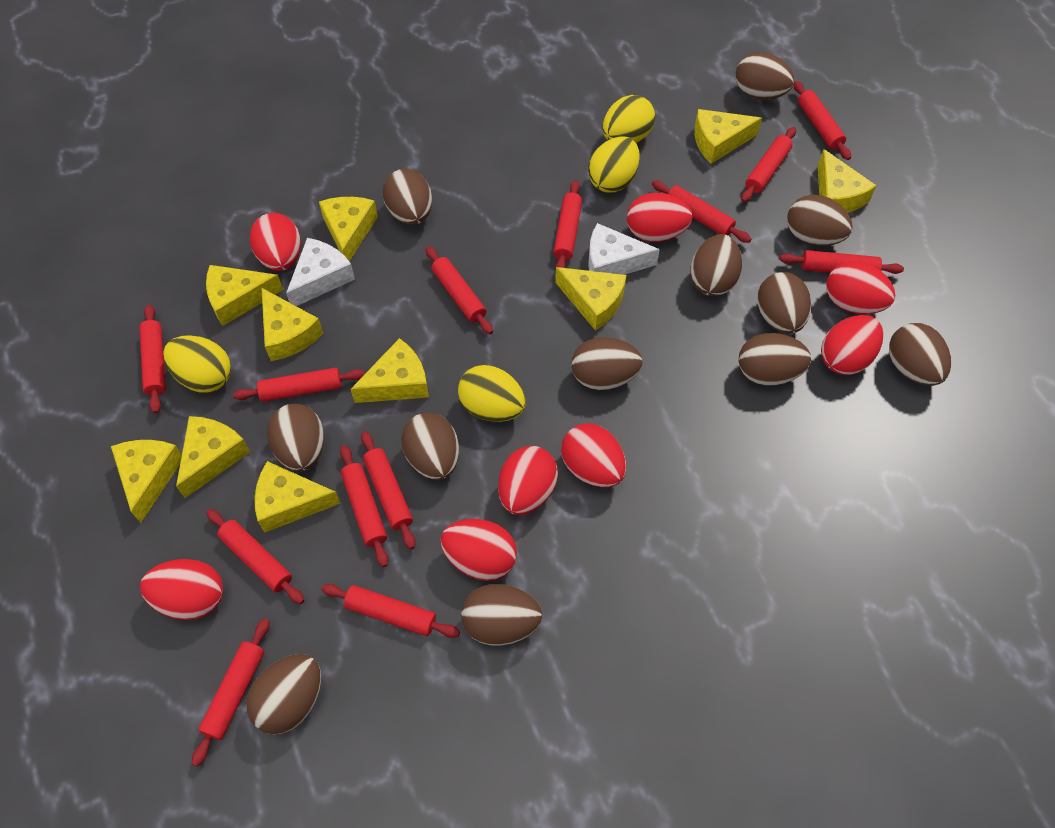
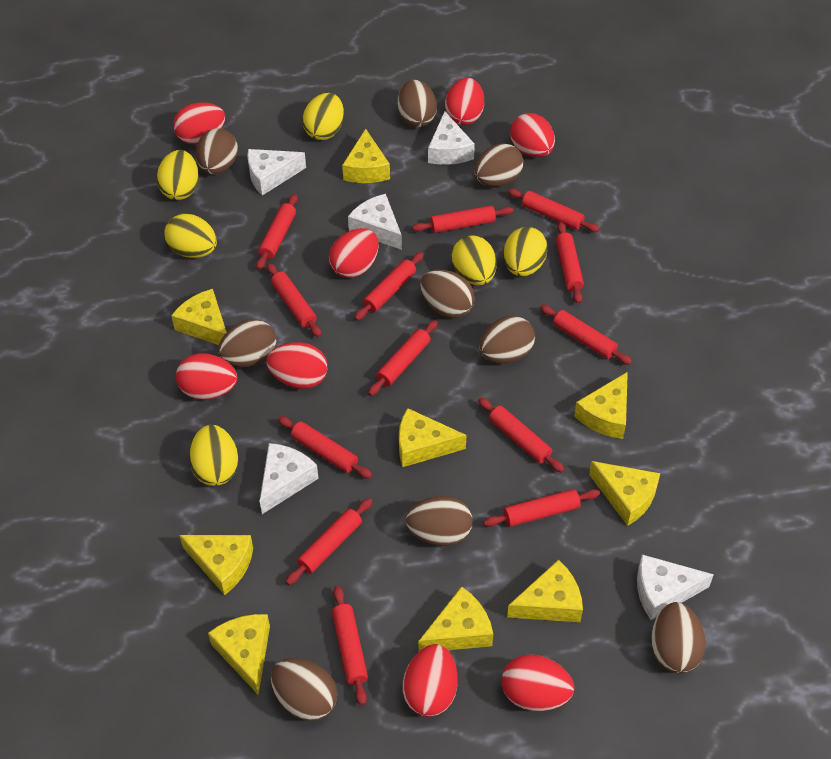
brown egg: [246,654,321,734] [267,404,324,471] [383,169,432,225] [401,412,459,480] [461,584,543,646] [571,337,643,390] [690,234,742,296] [735,52,795,99] [739,333,811,386] [757,272,811,334] [787,195,853,246] [889,323,951,386] = 12 -> [196,128,238,175] [218,319,276,367] [271,658,337,721] [398,80,437,127] [405,496,472,546] [420,270,475,318] [474,143,523,187] [479,316,535,363] [651,602,706,673] = 9
white cheese: [286,238,355,306] [588,223,660,275] = 2 -> [247,149,306,195] [260,443,319,514] [348,194,402,250] [428,111,475,165] [637,554,714,620] = 5
yellow cheese: [111,440,182,523] [176,416,250,498] [206,265,283,326] [255,461,340,533] [262,288,323,361] [319,197,378,261] [350,338,429,403] [555,267,626,331] [694,109,762,164] [818,149,877,213] = 10 -> [171,289,226,345] [179,535,253,595] [208,614,270,695] [342,129,390,183] [399,408,466,467] [419,586,493,651] [507,559,583,622] [574,372,628,439] [589,461,660,526] = 9
yellow egg: [163,335,231,392] [458,365,525,422] [588,136,640,193] [603,95,655,143] = 4 -> [157,150,199,200] [164,214,217,258] [189,425,238,486] [302,93,344,140] [452,235,497,285] [504,227,548,277] = 6

